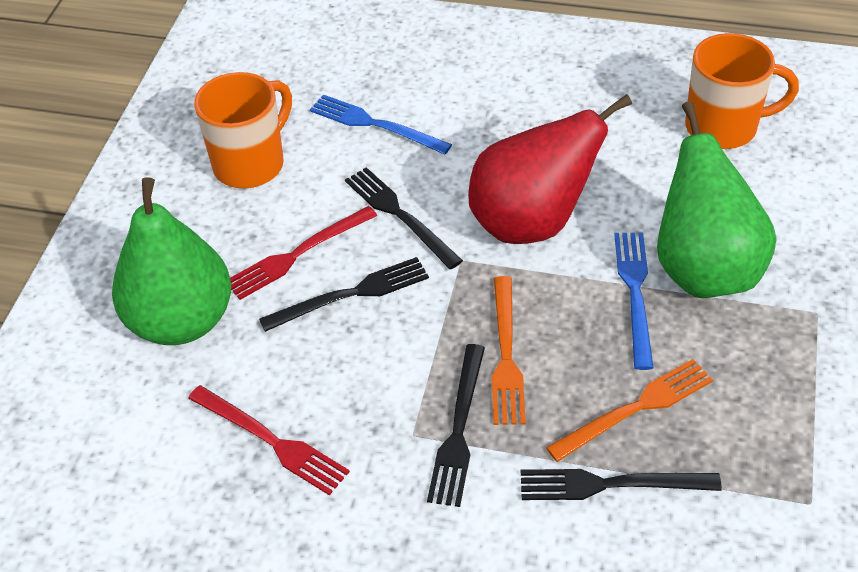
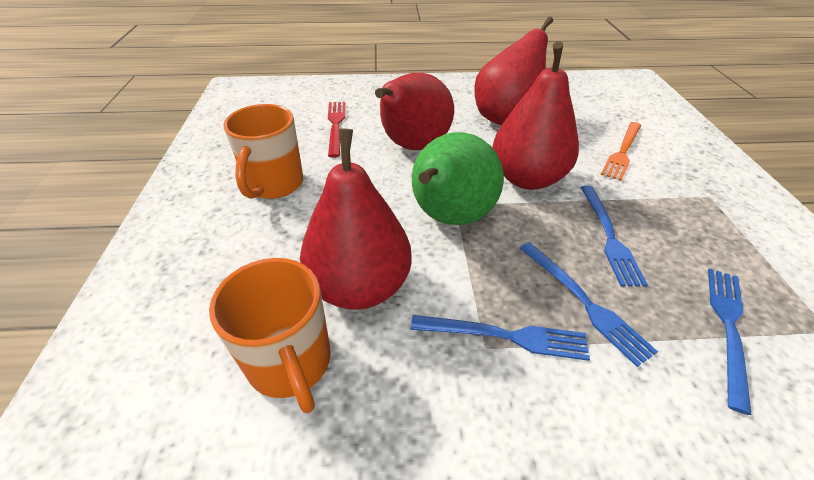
black fork: [259,257,429,332] [345,167,463,269] [427,344,485,507] [521,469,722,500] = 4 -> none = 0
blue fork: [310,94,452,155] [614,233,654,370] = 2 -> [411,315,590,361] [520,242,658,367] [580,185,648,286] [708,269,752,415] = 4
green pear: [112,177,231,345] [657,101,777,298] = 2 -> [412,132,504,225] = 1
orange fork: [492,276,526,425] [546,359,713,462] = 2 -> [601,122,641,181] = 1
red fork: [188,385,350,495] [230,206,377,300] = 2 -> [328,102,345,158] = 1
red pear: [468,94,632,244] = 1 -> [300,128,412,310] [375,73,454,150] [474,17,553,125] [492,42,579,190] = 4

